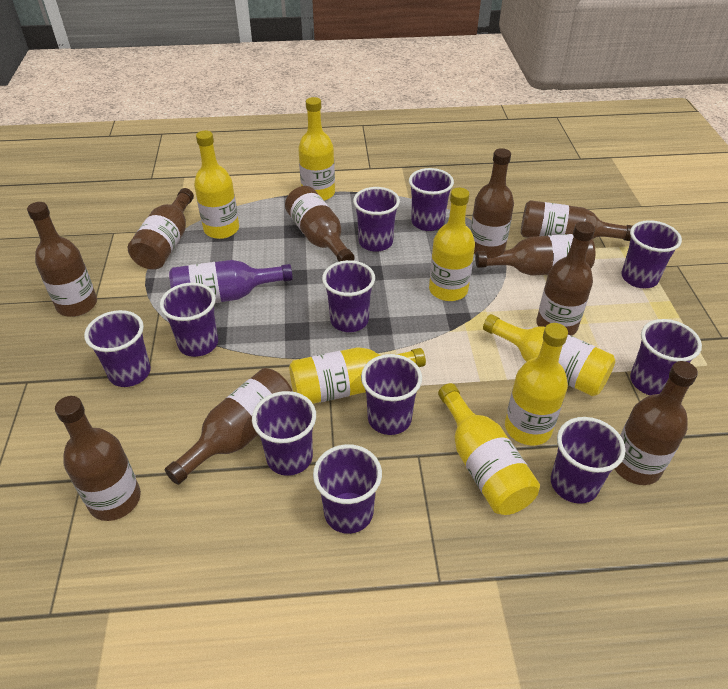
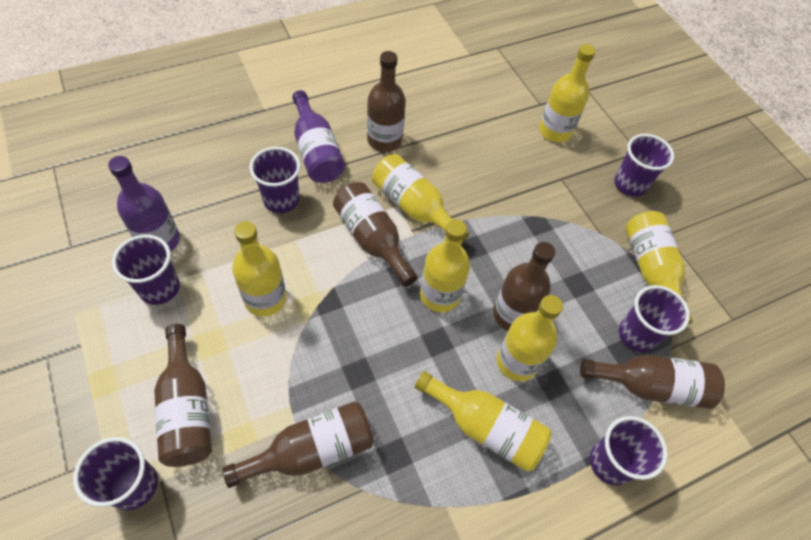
brown bottle: [27,202,97,317] [55,396,141,521] [128,188,194,270] [165,368,293,485] [285,186,355,262] [470,148,514,255] [475,234,595,276] [521,200,633,241] [536,222,595,336] [615,361,698,485] = 10 -> [154,324,212,467] [222,401,374,488] [333,182,418,287] [367,51,406,152] [493,242,555,331] [580,355,725,409] = 6
purple bottle: [169,260,293,303] = 1 -> [108,156,180,252] [292,90,345,183] = 2
purple cup: [84,310,151,387] [160,283,218,357] [252,391,316,476] [313,444,382,534] [322,260,375,332] [353,187,400,252] [361,354,422,435] [409,168,454,231] [551,417,625,504] [621,220,682,288] [630,319,702,395] = 11 -> [73,437,158,510] [112,235,180,305] [249,147,301,213] [590,416,668,485] [614,134,674,197] [619,285,690,352] = 6

